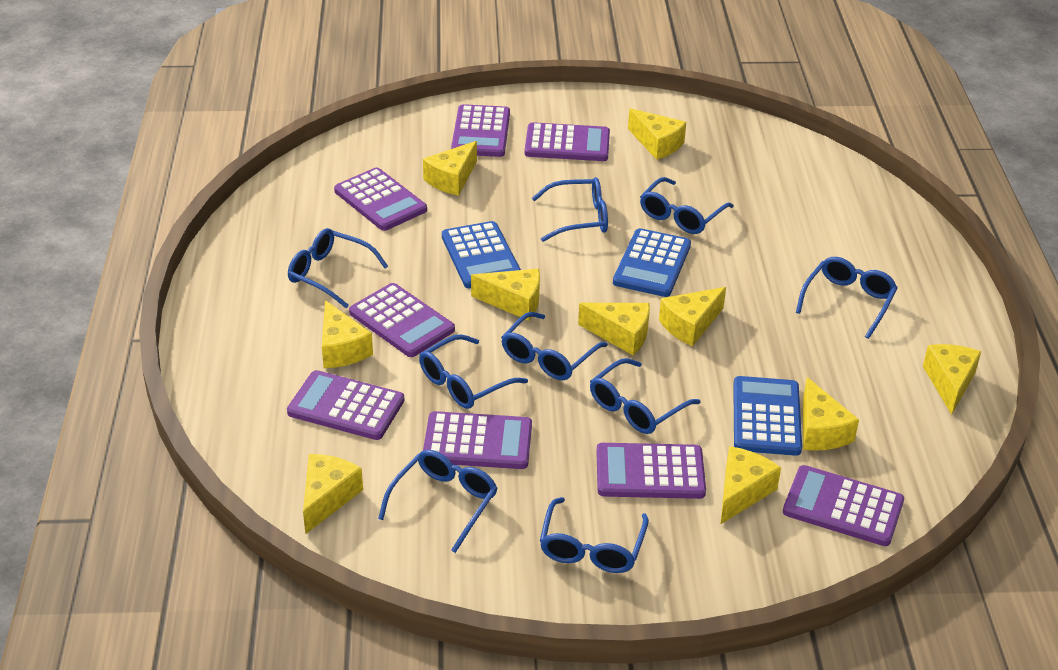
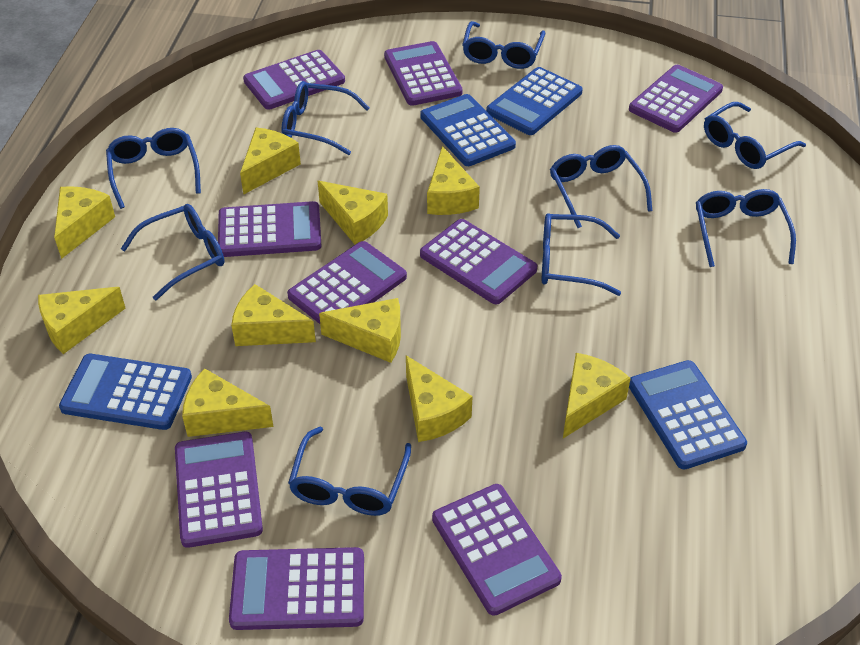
blue calculator: [442,221,521,288] [613,228,691,297] [733,376,802,456] = 3 -> [59,354,192,430] [420,94,516,166] [486,67,583,135] [629,360,747,469] = 4
purple calculator: [287,370,405,440] [334,167,427,231] [349,283,455,357] [423,411,532,469] [451,104,510,157] [525,122,610,161] [596,443,706,499] [783,465,904,546] = 8 -> [175,432,263,548] [218,201,321,257] [229,547,364,630] [243,50,345,110] [287,241,407,324] [384,41,463,106] [420,219,537,304] [432,484,562,616] [629,65,723,133] = 9

